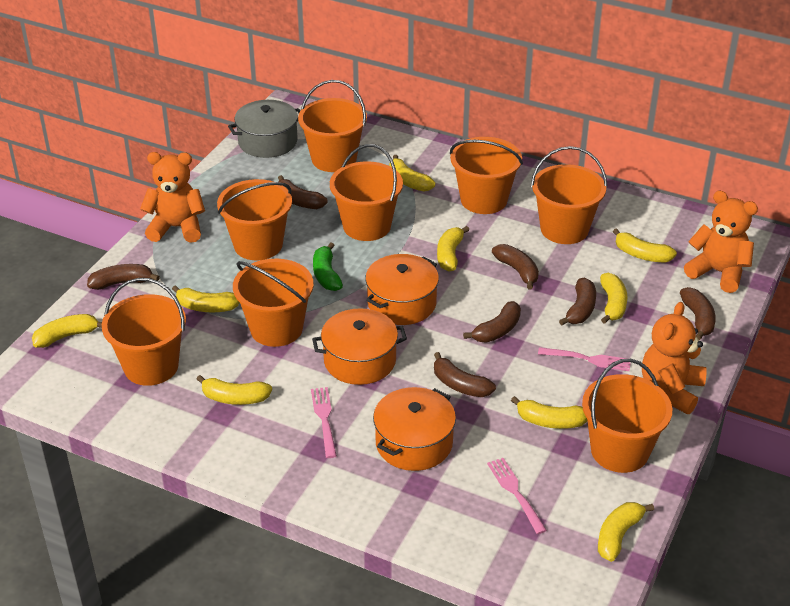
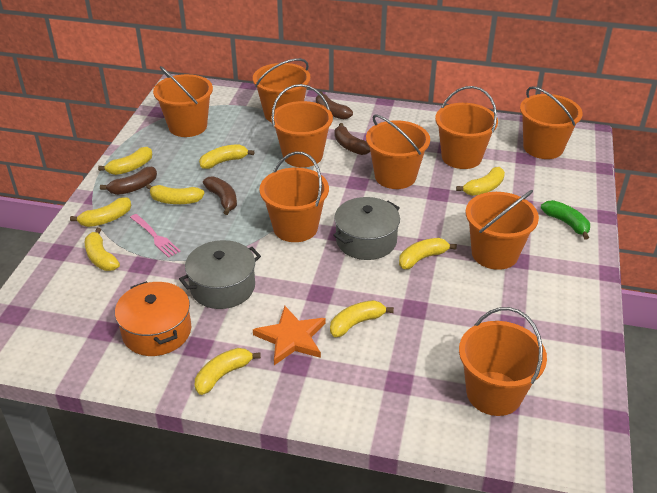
brown banana: [87,264,160,290] [278,175,328,209] [434,352,496,397] [463,301,521,343] [492,244,539,289] [559,278,596,325] [680,287,716,340] = 7 -> [100,167,157,195] [203,176,237,215] [316,91,353,119] [335,123,370,155] = 4
grey pot: [228,100,300,158] = 1 -> [179,240,261,309] [333,197,400,260] = 2
orange bucket: [102,278,186,386] [217,179,292,261] [233,259,314,347] [298,80,367,172] [330,144,403,241] [450,137,523,214] [531,146,607,244] [582,359,673,473] = 8 -> [153,66,213,137] [253,58,310,122] [260,151,329,242] [271,84,333,167] [366,114,430,189] [435,86,498,169] [459,307,547,416] [466,190,539,270] [520,86,583,159] = 9
orange pot: [312,308,407,385] [365,254,439,325] [373,387,456,471] = 3 -> [115,281,191,356] = 1
orange star: none = 0 -> [253,306,326,365] = 1
orange teddy bear: [140,152,205,243] [642,302,707,414] [684,191,758,293] = 3 -> none = 0
pink fork: [311,387,337,458] [487,458,547,534] [538,347,631,371] = 3 -> [130,214,181,258] = 1

